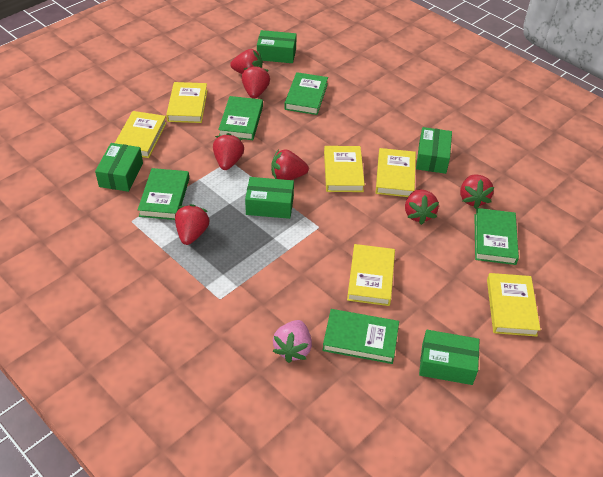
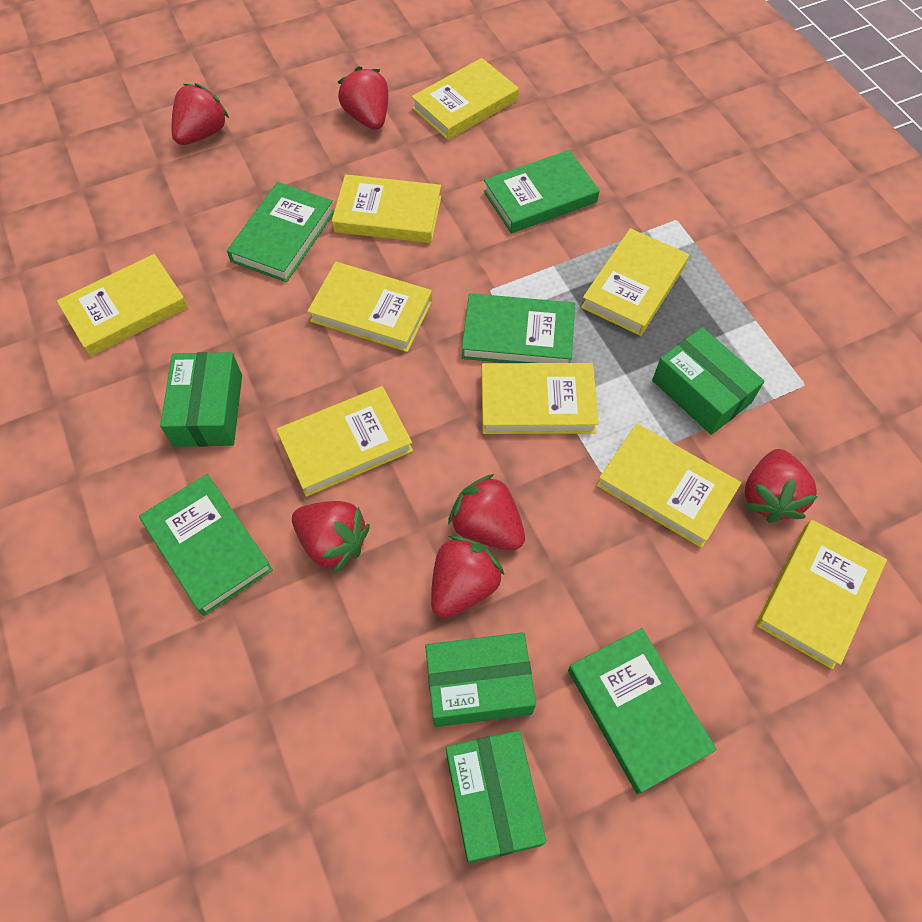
green box: [95,143,143,192] [245,177,294,219] [257,30,297,63] [416,127,452,174] [419,330,479,385] = 5 -> [160,352,242,447] [425,632,536,727] [446,730,546,863] [652,327,764,435] = 4
pink strawberry: [273,320,312,363] = 1 -> none = 0
red strawberry: [175,204,210,245] [213,133,244,170] [230,49,263,74] [242,65,270,99] [271,149,309,180] [405,189,439,225] [460,174,494,209] = 7 -> [172,83,229,145] [292,501,370,573] [338,66,388,130] [431,536,504,618] [448,474,525,550] [745,449,818,523] = 6
yellow book: [115,111,167,158] [166,82,208,123] [324,146,365,192] [347,244,395,306] [375,148,416,197] [487,273,541,337] = 6 -> [57,254,188,356] [276,386,413,497] [307,262,432,352] [332,174,441,243] [411,58,519,140] [481,363,599,434] [581,228,689,336] [597,424,741,548] [756,520,887,669] = 9

